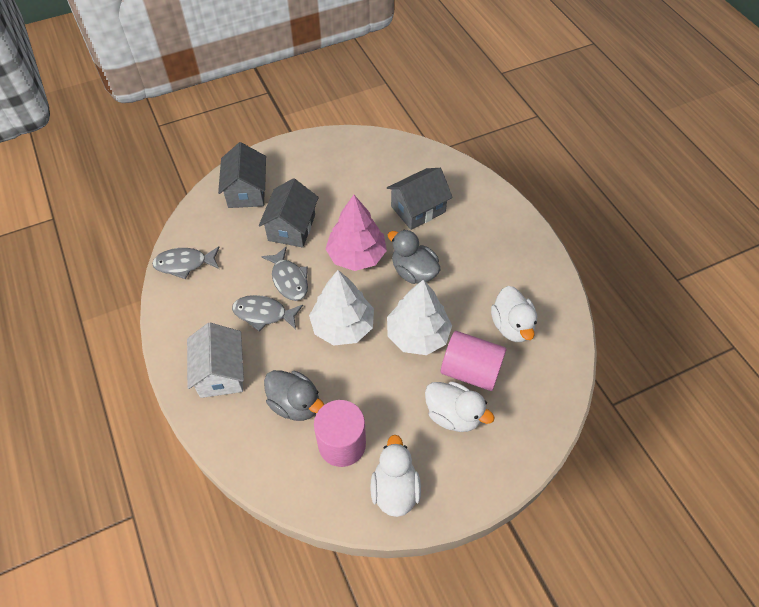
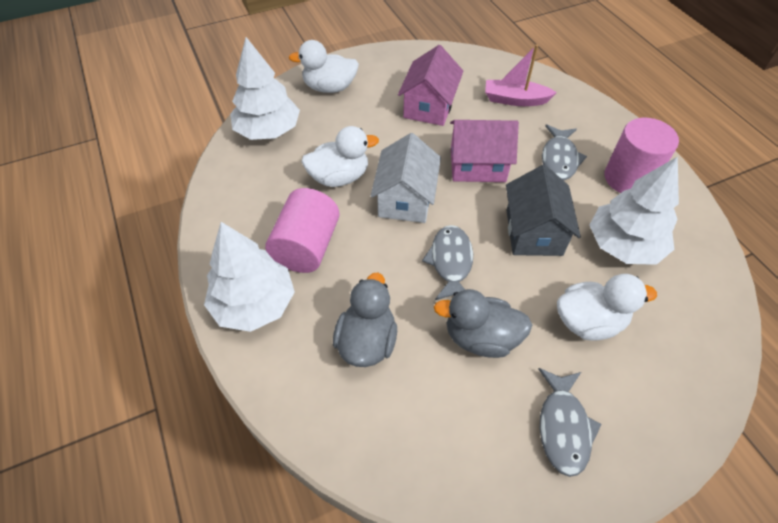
grey house: [218,142,266,208] [259,178,319,248] [387,168,453,230] = 3 -> [506,165,581,256] = 1
pink boat: none = 0 -> [485,44,557,106] = 1
pink house: none = 0 -> [398,45,463,126] [450,120,519,182] = 2
pink tree: [326,195,387,271] = 1 -> none = 0
white tree: [309,270,374,346] [387,279,452,355] = 2 -> [204,222,295,332] [230,37,300,140] [590,157,679,265] = 3

